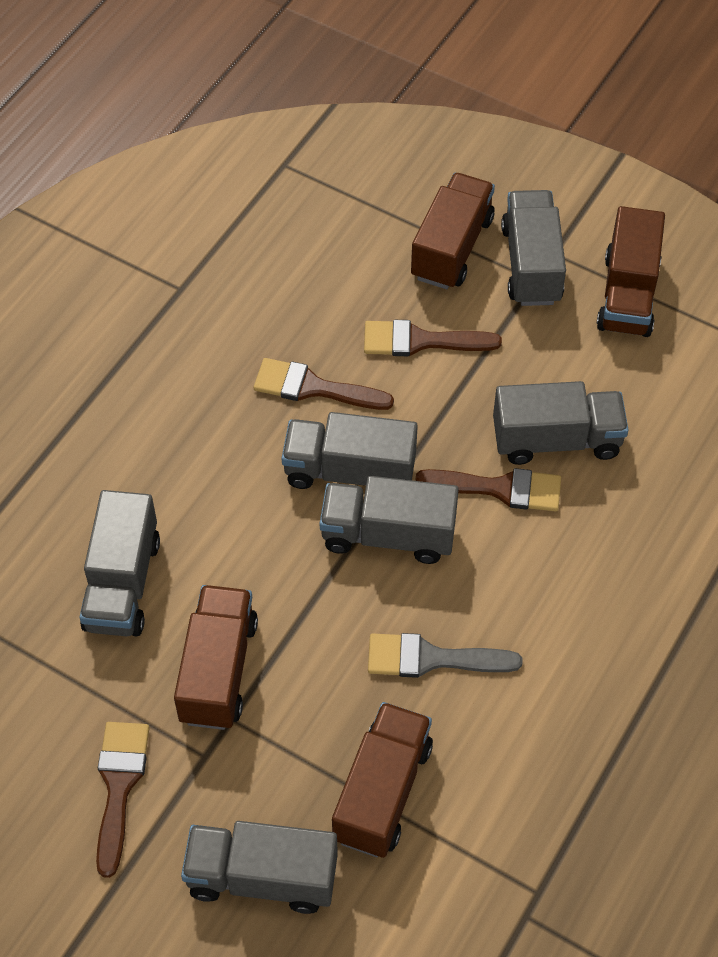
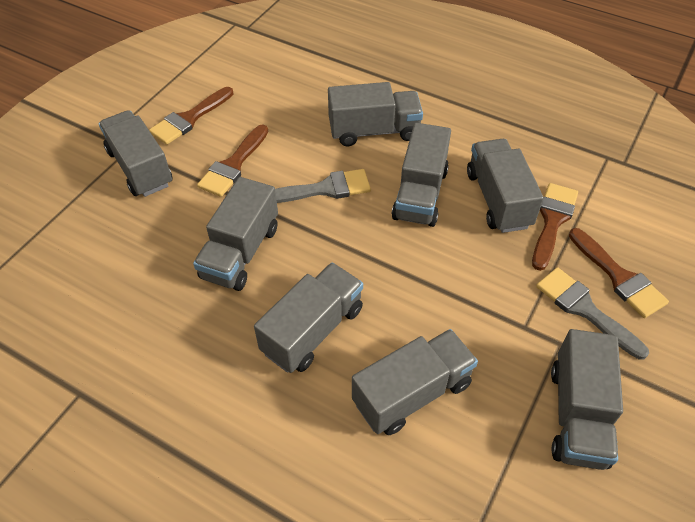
brown truck: [174,585,258,730] [332,702,433,858] [411,173,495,289] [596,206,665,337] = 4 -> none = 0
grey brush: [368,633,522,678] = 1 -> [275,169,371,203] [536,267,649,359] = 2
grey truck: [80,490,160,636] [181,821,338,914] [282,412,418,489] [319,476,459,564] [493,381,629,465] [501,190,566,306] = 6 -> [99,110,173,197] [193,177,278,291] [254,263,363,373] [328,82,423,146] [352,329,478,435] [392,123,451,227] [467,139,544,233] [551,329,623,470] = 8

